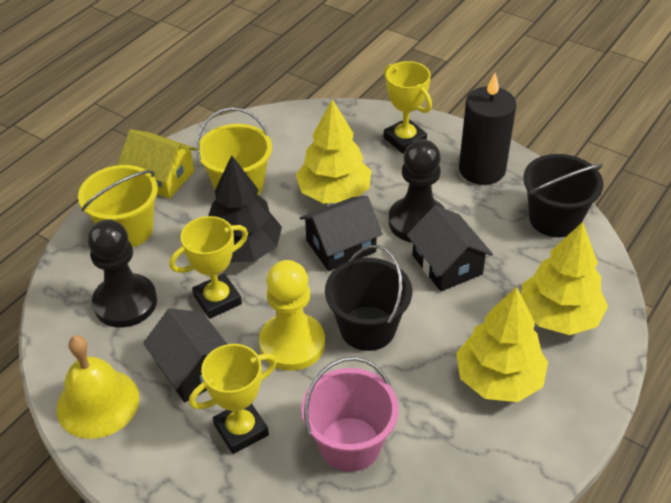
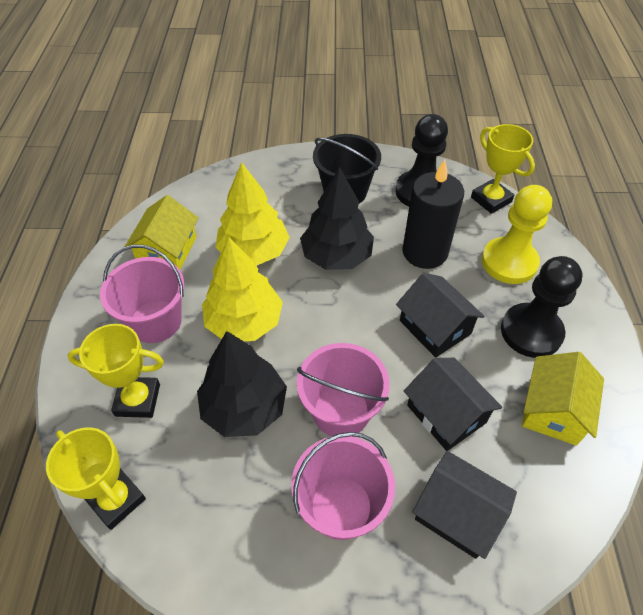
black bucket: [325,245,412,351] [523,154,603,237] = 2 -> [313,134,381,204] = 1
black tree: [208,155,282,262] = 1 -> [197,331,287,437] [300,167,374,270] = 2
pink bucket: [301,357,399,472] = 1 -> [100,245,185,343] [291,432,395,540] [297,343,390,436] = 3
yellow bell: [57,335,140,439] = 1 -> none = 0
yellow bucket: [78,165,158,247] [196,107,272,195] = 2 -> none = 0
yellow house: [118,129,196,199] = 1 -> [125,195,198,270] [522,352,604,446] = 2
yellow tree: [296,99,371,203] [456,287,548,402] [521,222,608,335] = 3 -> [202,237,283,341] [215,162,290,266] = 2

